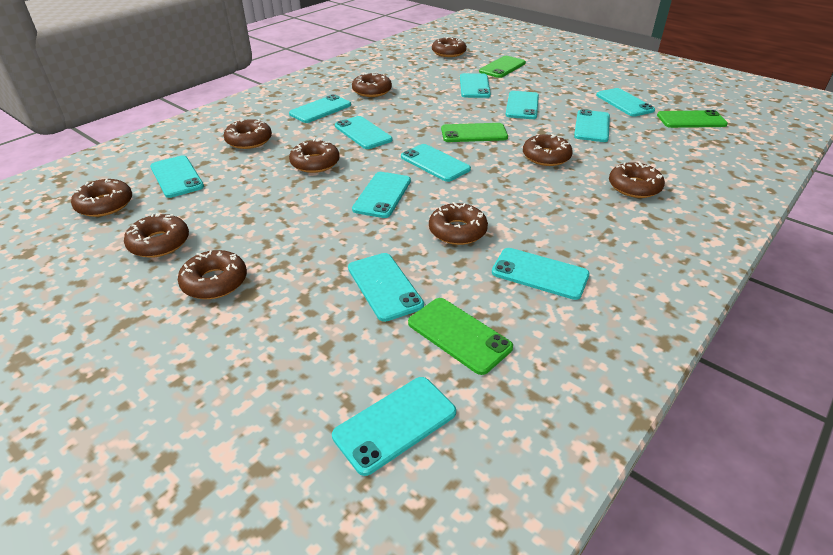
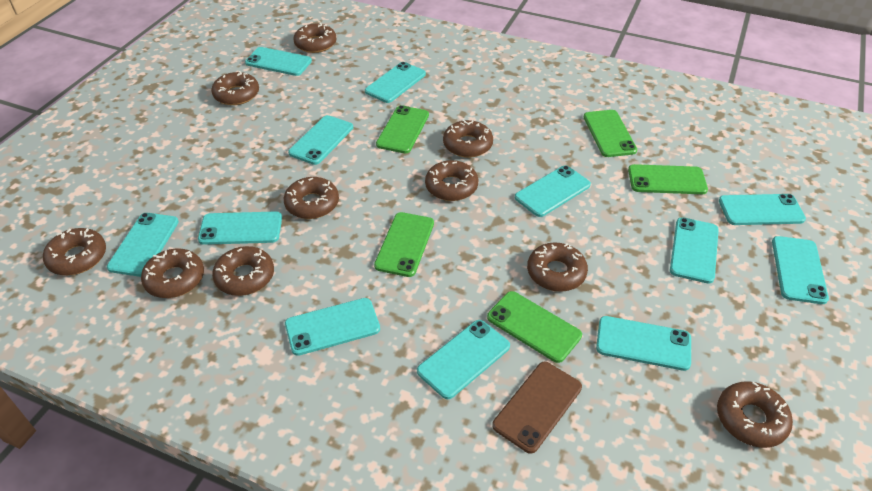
brown phone: none = 0 -> [492,362,582,454] = 1
green phone: [408,298,513,375] [441,123,508,142] [479,56,526,78] [657,110,728,128] = 4 -> [374,212,434,277] [376,105,429,153] [487,291,582,363] [584,110,637,157] [628,164,708,194] = 5

